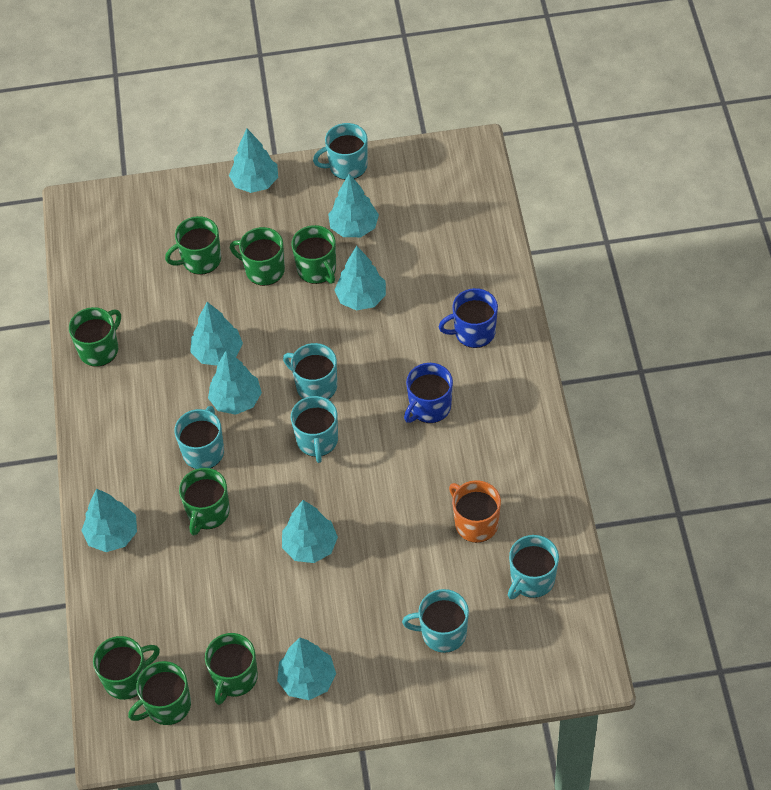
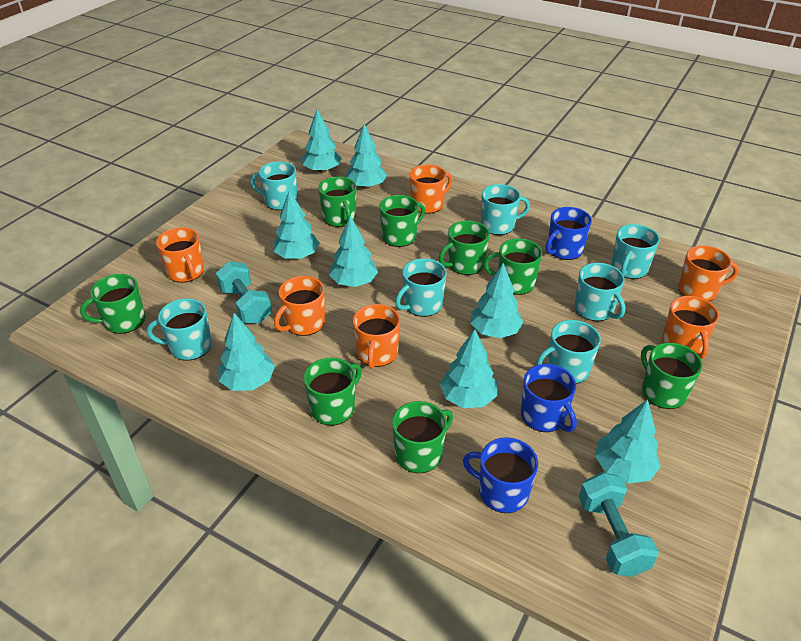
blue mug: [404,363,453,423] [439,288,498,348] = 2 -> [463,437,538,513] [521,364,577,432] [546,207,592,260] = 3
orange mug: [449,480,501,543] = 1 -> [156,227,204,283] [274,276,325,336] [353,304,400,369] [410,164,452,214] [662,296,719,359] [678,245,739,301] = 6
turquoise dumbbell: none = 0 -> [216,261,272,324] [579,472,659,577] = 2
turquoise mug: [174,406,224,469] [283,343,337,400] [291,396,338,463] [313,123,367,180] [402,589,469,653] [508,535,559,599] = 6 -> [147,298,212,361] [251,161,298,210] [395,258,447,317] [481,184,530,235] [536,320,601,384] [575,263,626,321] [611,224,660,279] = 7

